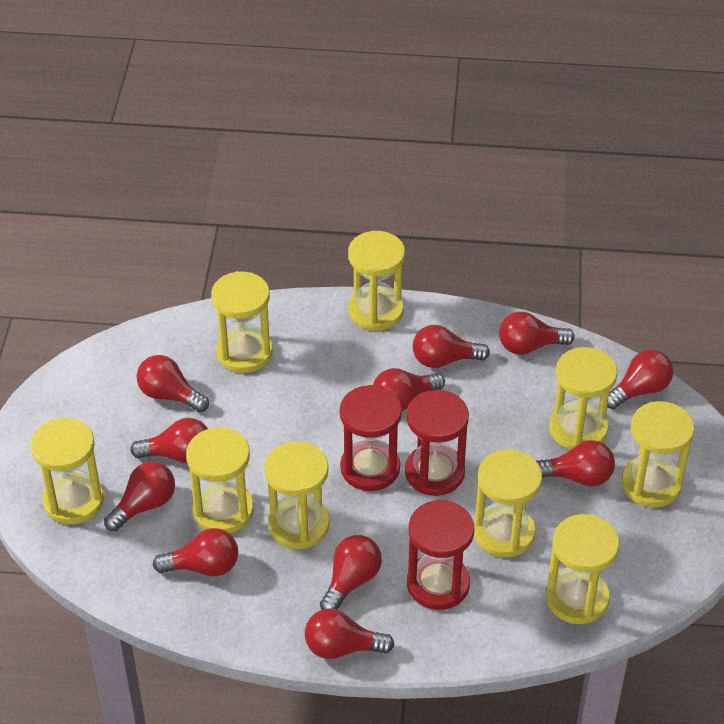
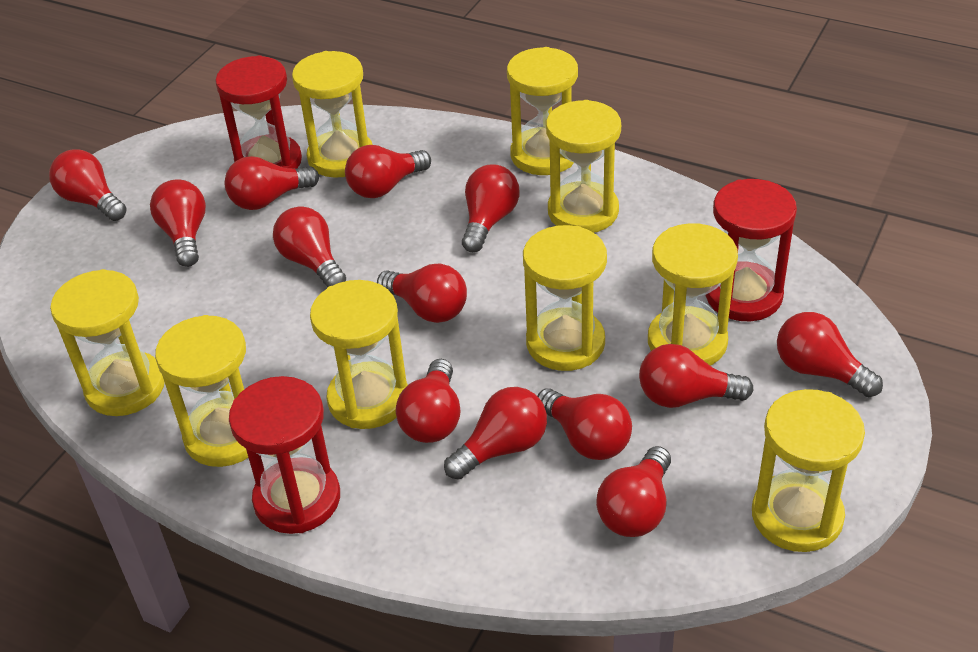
red light bulb: [104,461,175,531] [130,418,208,463] [137,355,209,412] [153,528,238,576] [305,609,394,659] [320,535,382,610] [373,368,445,411] [413,325,490,368] [499,312,575,355] [536,440,615,487] [607,349,673,409] = 11 -> [49,149,127,221] [150,180,206,267] [225,156,319,210] [273,206,346,288] [345,145,431,198] [377,263,467,323] [396,359,461,443] [444,387,547,480] [462,165,519,252] [537,389,632,460] [597,446,671,537] [639,344,753,408] [777,312,883,397] = 13

